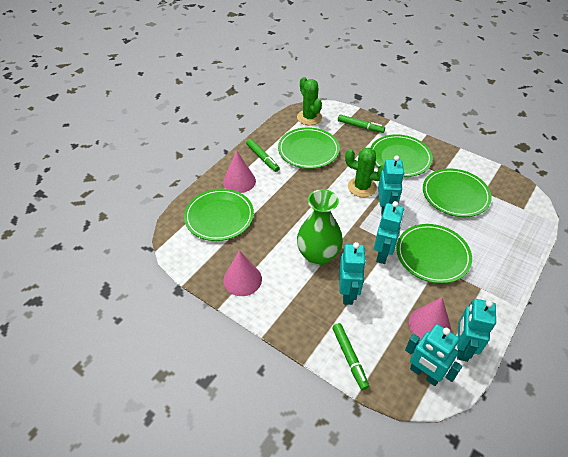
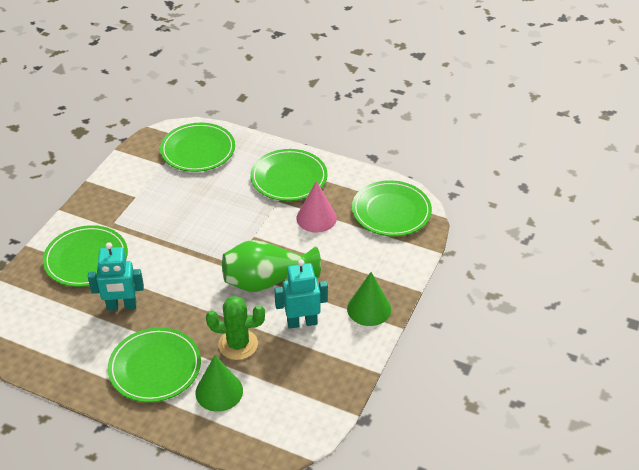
green cactus: [297,77,322,125] [345,148,384,197] = 2 -> [206,296,265,360] = 1
green cone: none = 0 -> [195,355,243,412] [347,272,391,326] = 2
green marker: [246,139,280,172] [332,323,369,390] [338,115,385,133] = 3 -> none = 0
pink cone: [223,150,256,193] [223,250,262,296] [409,298,451,340] = 3 -> [296,181,337,232] = 1
turquoise robot: [339,242,366,305] [374,201,404,264] [378,156,404,215] [405,324,462,386] [457,299,496,362] = 5 -> [88,242,144,311] [274,259,328,329] = 2

